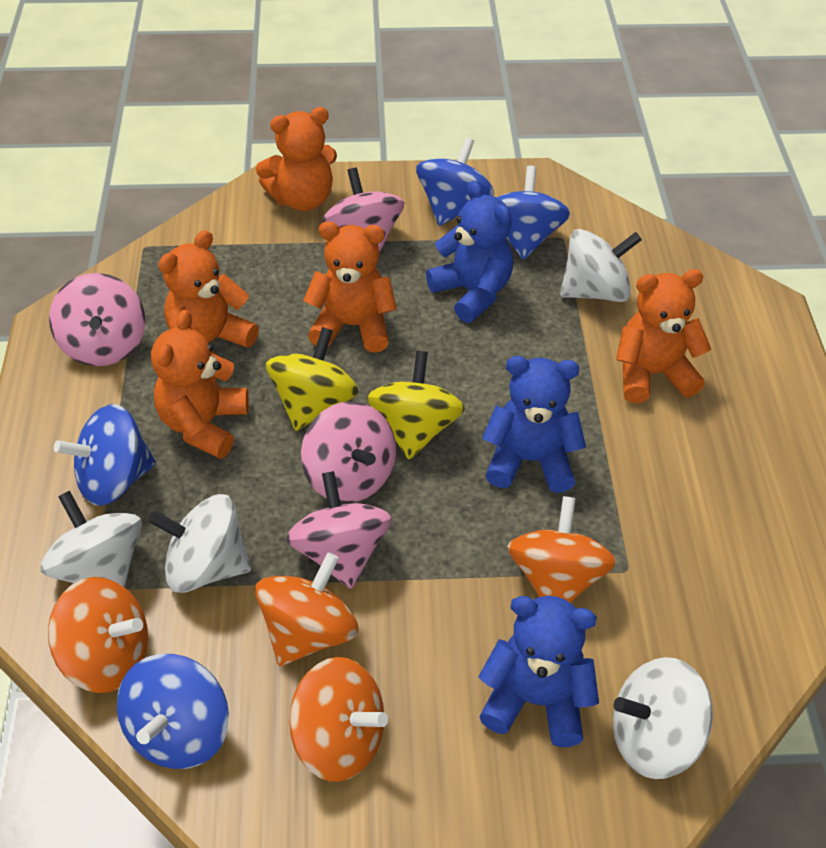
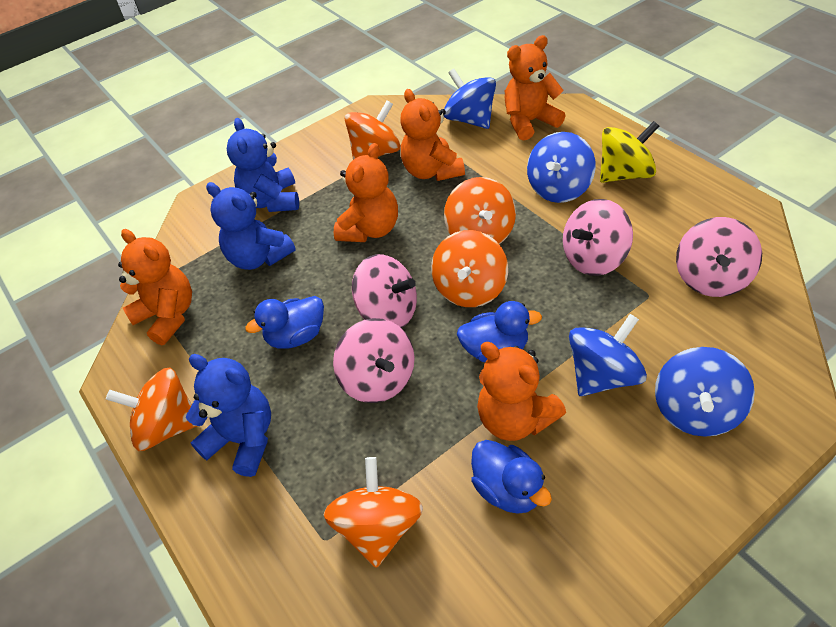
blue duck: none = 0 -> [245,296,324,349] [457,301,542,362] [471,440,552,514] = 3
orange spinning top: [48,577,148,693] [255,552,359,666] [289,657,388,782] [507,496,616,603] = 4 -> [106,368,197,451] [323,457,423,568] [345,100,400,160] [431,230,508,307] [444,177,516,244] = 5
white spinning top: [41,491,142,587] [148,494,251,593] [560,229,642,302] [613,657,713,779] = 4 -> none = 0
yellow spinning top: [266,327,359,431] [367,351,465,459] = 2 -> [600,121,660,183] = 1

